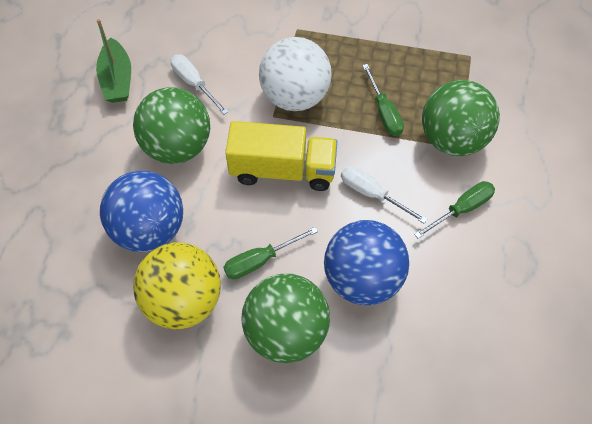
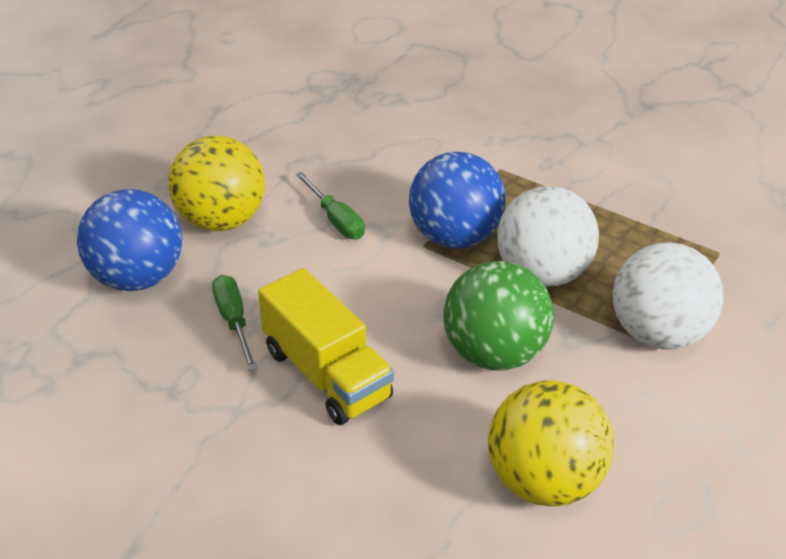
green ball: [133,87,210,164] [241,274,330,363] [422,80,500,156] = 3 -> [443,261,554,371] = 1
green boat: [96,19,131,103] = 1 -> none = 0
green screwdriver: [223,227,318,279] [362,64,404,136] [414,181,495,238] = 3 -> [212,275,257,371] [295,172,365,239] = 2
white ball: [259,37,332,111] = 1 -> [497,186,599,286] [613,242,724,350] = 2
white screwdriver: [170,54,228,114] [341,166,427,224] = 2 -> none = 0
yellow ball: [133,242,221,329] = 1 -> [168,136,265,231] [488,381,614,506] = 2

